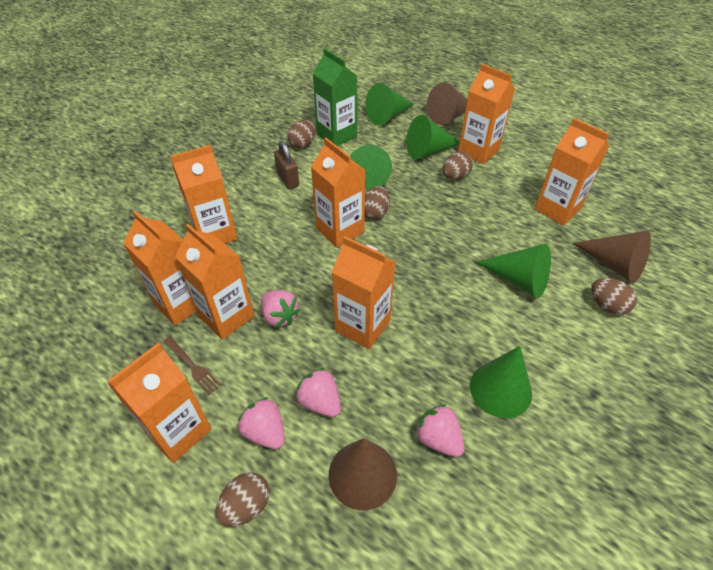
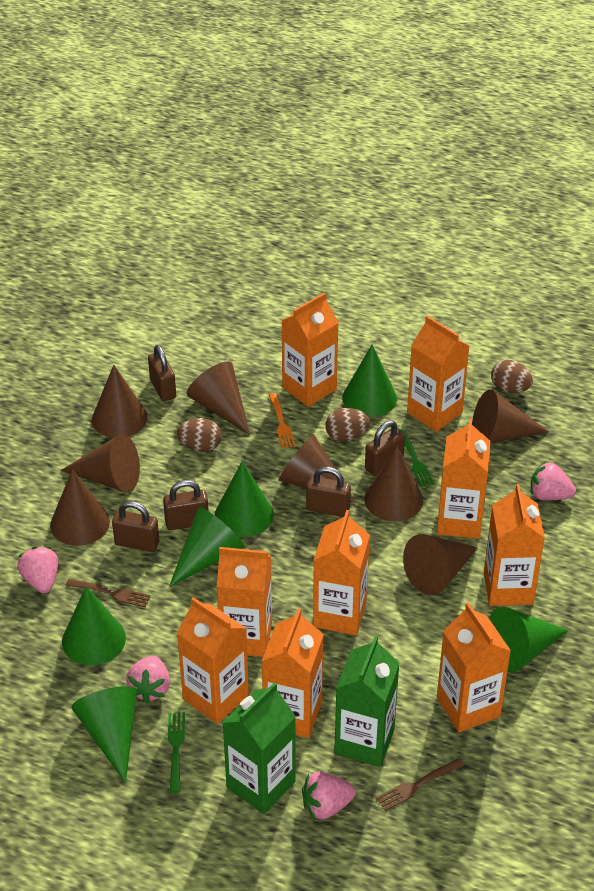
brown cone: [329,438,397,510] [427,83,467,125] [572,231,651,283] = 3 -> [50,469,110,546] [61,434,140,493] [92,365,148,438] [187,362,250,435] [279,434,356,503] [364,446,423,521] [403,534,478,595] [472,389,549,443] = 8
brown egg: [215,472,270,527] [287,120,316,148] [364,186,390,219] [442,152,473,180] [591,278,637,315] = 5 -> [177,418,222,452] [325,408,370,442] [491,360,533,393] = 3
brown fork: [163,337,221,395] = 1 -> [65,579,151,608] [376,758,464,811] = 2
brown padlock: [274,141,299,189] = 1 -> [112,501,159,552] [148,345,176,401] [163,480,209,530] [306,467,351,517] [365,421,405,476] = 5
green carton: [312,48,357,146] = 1 -> [223,682,296,814] [334,636,400,767] = 2
green cone: [350,145,392,190] [365,83,414,125] [406,115,460,159] [470,346,532,418] [476,244,551,298] = 5 -> [62,586,126,665] [71,686,137,783] [169,507,245,587] [215,461,274,537] [342,345,397,417] [489,607,569,673] = 6
green fork: none = 0 -> [168,712,185,793] [400,430,435,487] = 2
orange carton: [107,342,212,463] [123,211,196,326] [170,145,237,244] [175,224,254,340] [311,138,366,248] [332,236,396,349] [458,64,515,164] [535,118,609,225] = 8 -> [177,597,249,724] [216,547,272,657] [261,608,324,738] [282,292,339,407] [313,510,370,635] [407,315,469,432] [437,418,491,539] [437,602,511,732] [484,484,545,606] = 9
orange fork: none = 0 -> [269,393,296,449] = 1

